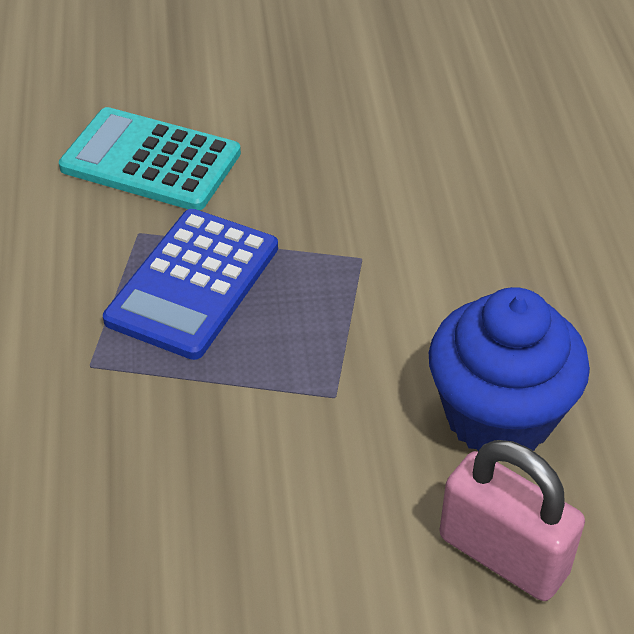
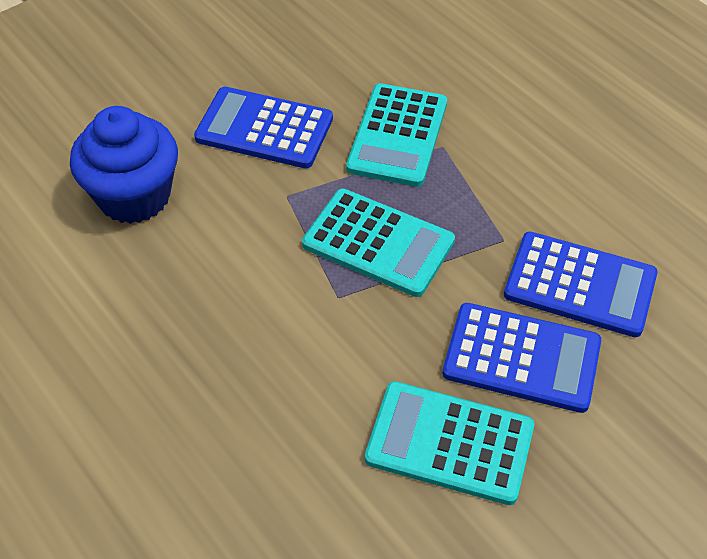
blue calculator: [103,209,278,360] = 1 -> [194,87,333,168] [443,303,601,413] [504,232,658,337] = 3
pink padlock: [439,440,585,601] = 1 -> none = 0
turquoise calculator: [59,107,241,211] = 1 -> [302,188,455,297] [346,83,447,187] [365,381,534,505] = 3

